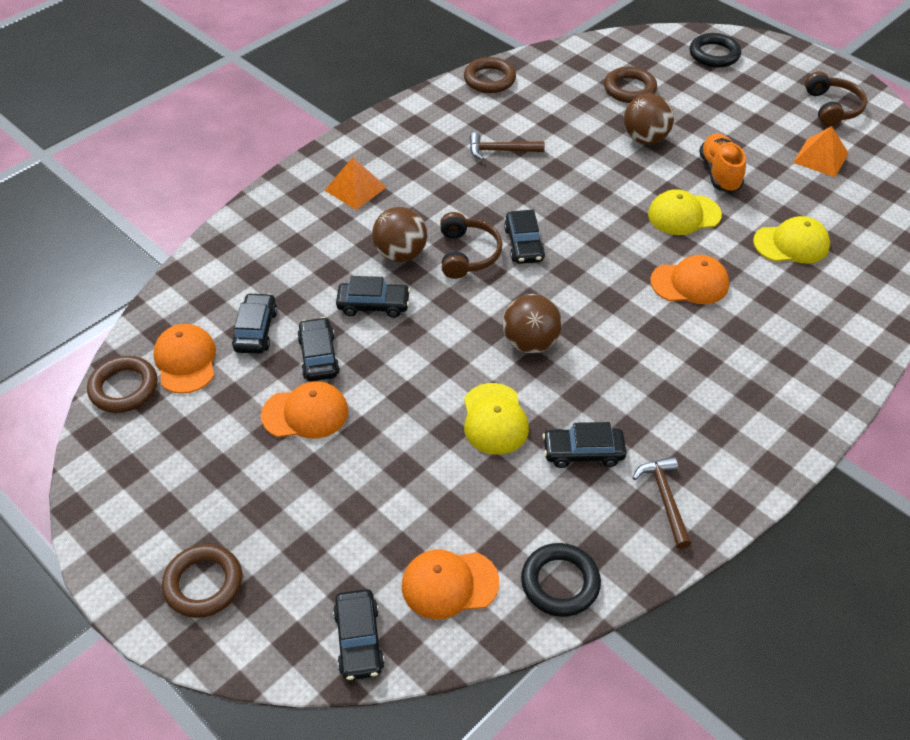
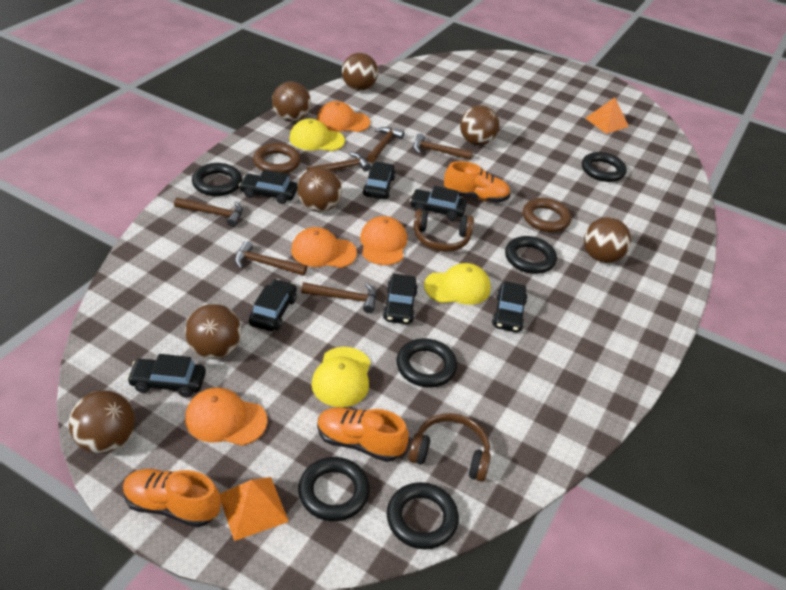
black car: [232,293,278,354] [297,317,340,382] [333,589,385,681] [336,276,411,318] [504,210,545,264] [542,422,627,468] = 6 -> [127,354,206,397] [239,169,298,204] [249,279,297,331] [363,162,396,199] [383,273,418,324] [410,186,467,221] [492,281,528,332] = 7
black ring: [521,543,601,617] [689,33,741,68] = 2 -> [192,163,242,196] [298,457,370,521] [387,482,459,549] [397,338,457,388] [505,236,557,274] [582,152,627,182] = 6
brown ball: [372,207,427,262] [502,294,562,353] [624,94,674,145] = 3 -> [69,390,135,453] [185,304,241,359] [272,82,311,122] [297,167,342,212] [342,53,378,91] [460,105,499,145] [584,217,631,263] = 7
brown hammer: [470,132,545,161] [632,457,691,549] = 2 -> [174,197,243,227] [235,241,307,276] [301,282,376,313] [307,152,371,172] [367,127,404,163] [413,133,473,160] = 6
brown ring: [87,356,158,413] [162,544,242,618] [464,57,516,93] [604,66,657,103] = 4 -> [253,143,301,173] [523,198,571,232] = 2
orange shoe: [699,133,746,193] = 1 -> [123,469,221,527] [317,407,409,462] [444,161,511,203] = 3

